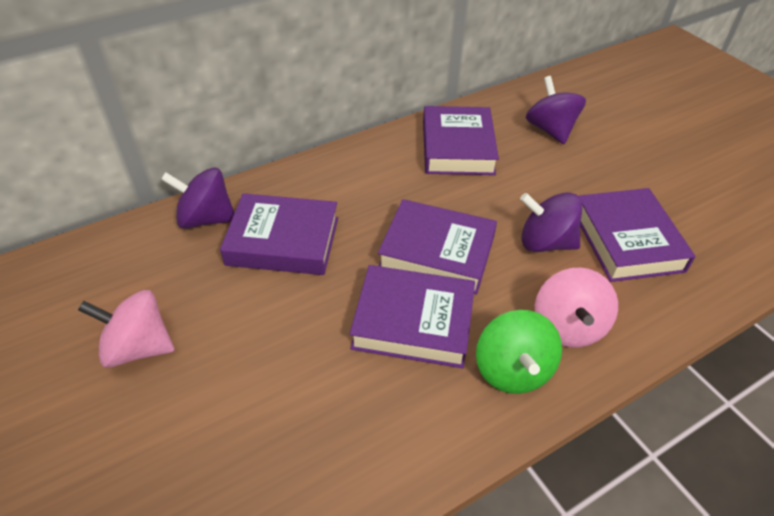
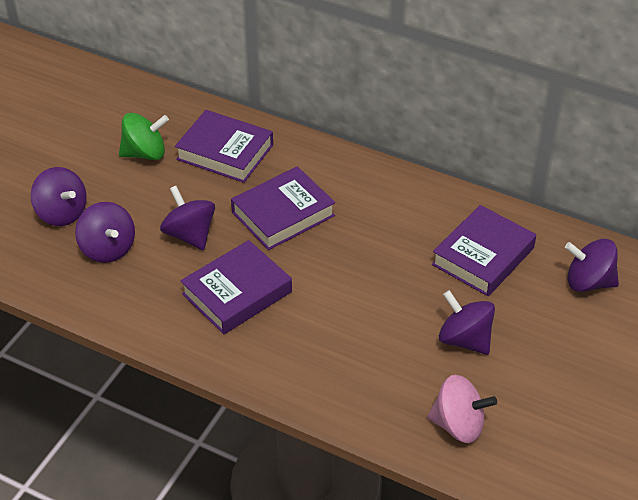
pink spinning top: [78,290,175,368] [535,268,618,348] = 2 -> [428,375,497,443] = 1
purple book: [220,193,338,275] [350,265,475,368] [378,199,497,294] [423,106,499,175] [579,188,696,282] = 5 -> [175,110,273,183] [180,240,292,334] [231,166,335,250] [432,205,536,296] = 4
purple spinning top: [161,167,234,229] [520,192,582,252] [526,76,586,144] = 3 -> [31,167,87,226] [75,202,135,263] [160,186,215,250] [439,290,495,355] [565,239,619,292] = 5

